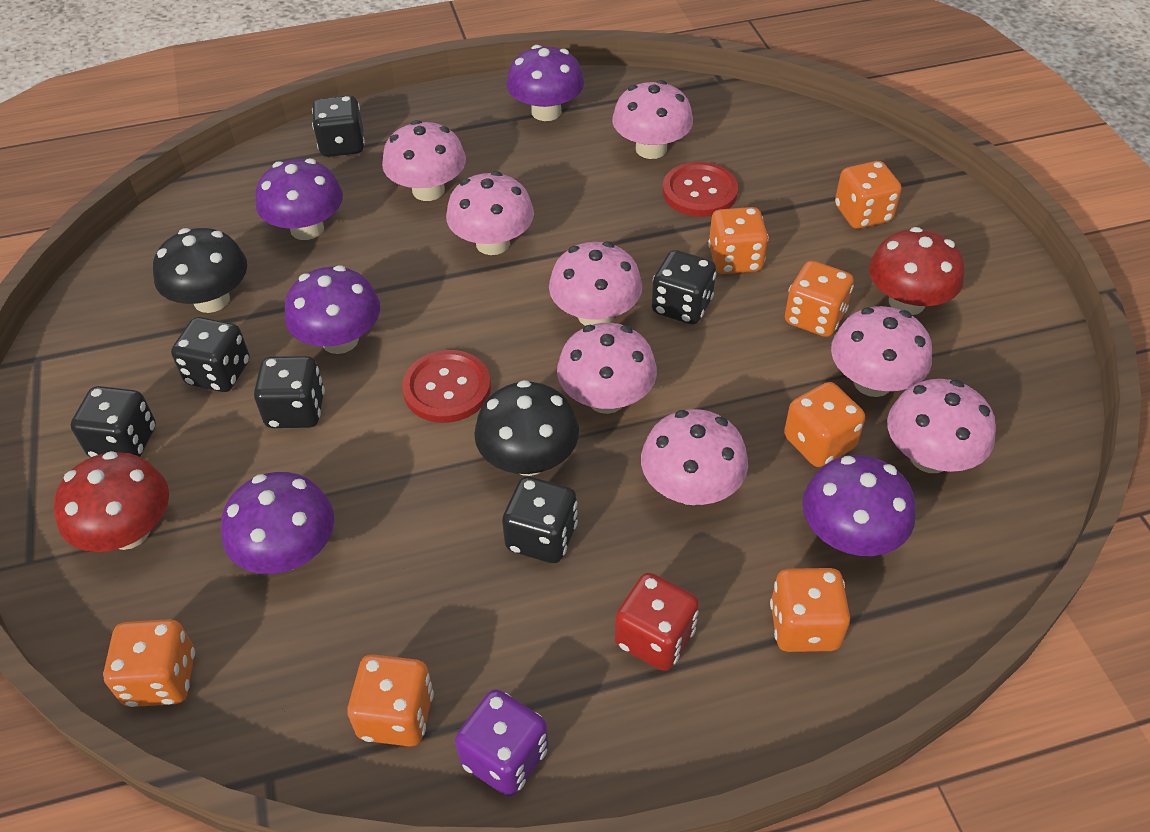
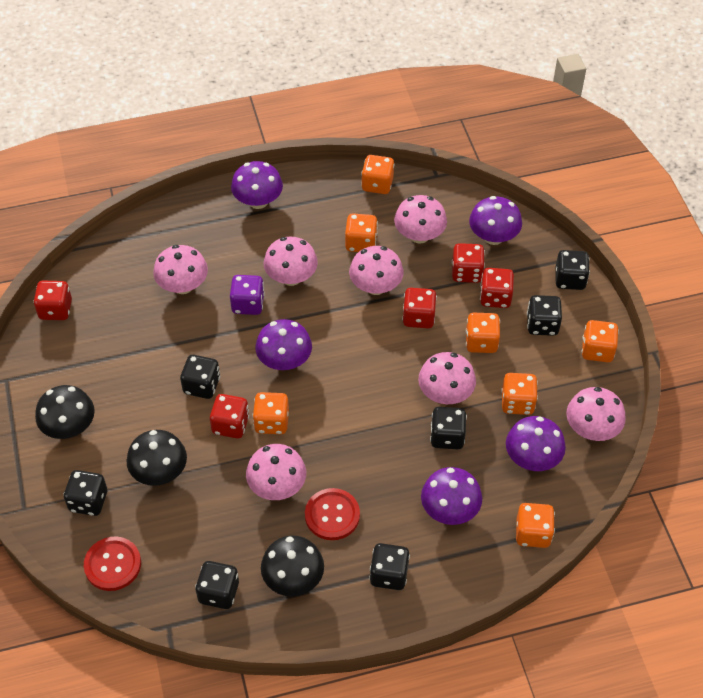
black dice: [71,386,156,457] [171,317,250,392] [254,356,325,428] [312,95,365,157] [502,477,578,563] [652,250,716,324] = 6 -> [63,470,107,516] [180,355,220,399] [195,561,239,609] [369,543,410,590] [430,407,467,450] [527,295,562,336] [555,250,590,290] = 7
black mushroom: [153,228,247,313] [474,380,579,476] = 2 -> [35,385,95,439] [127,430,187,486] [261,535,324,597] = 3
pink mushroom: [382,120,466,201] [446,171,534,255] [549,241,642,326] [557,323,657,414] [612,80,693,159] [641,409,748,505] [831,306,932,397] [887,379,996,473] = 8 -> [153,245,208,294] [246,444,306,500] [264,236,318,286] [349,246,404,295] [394,195,447,244] [418,352,476,404] [566,387,626,441] = 7
red dice: [615,573,699,671] = 1 -> [33,281,72,320] [210,394,249,439] [402,288,437,328] [452,243,485,283] [480,268,514,308] = 5
red mushroom: [54,451,169,552] [869,227,964,315] = 2 -> none = 0

